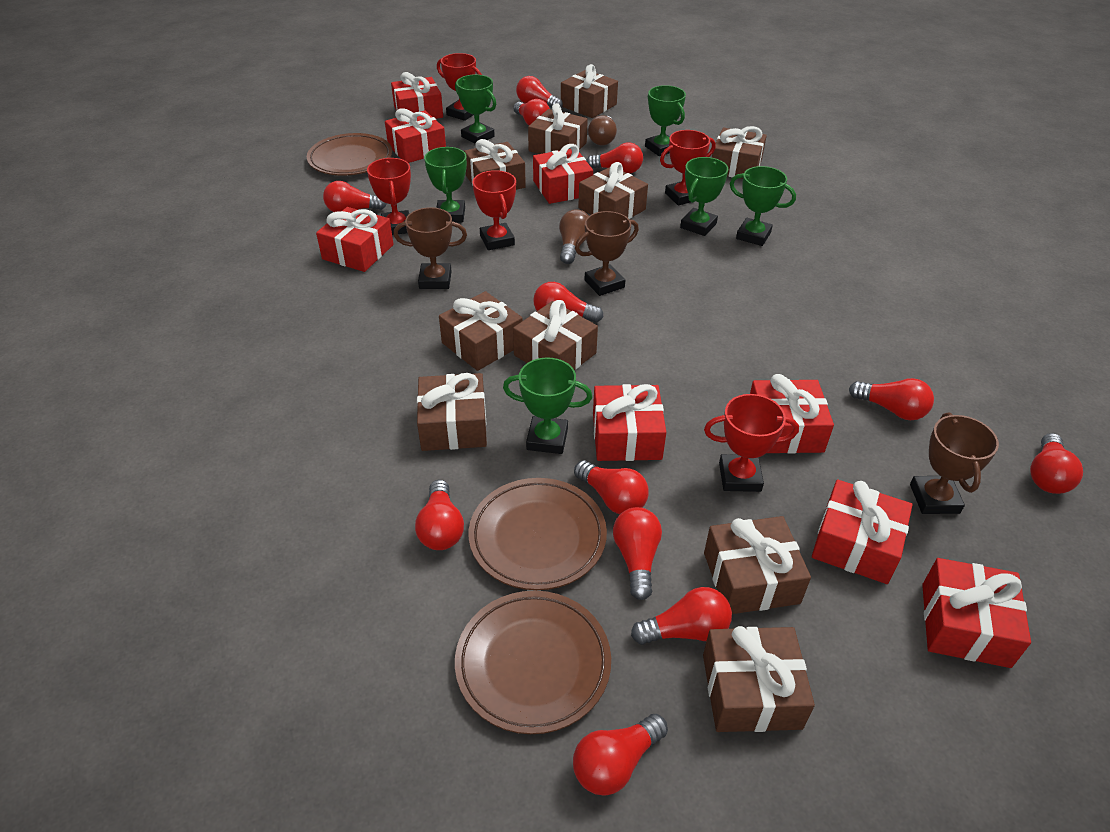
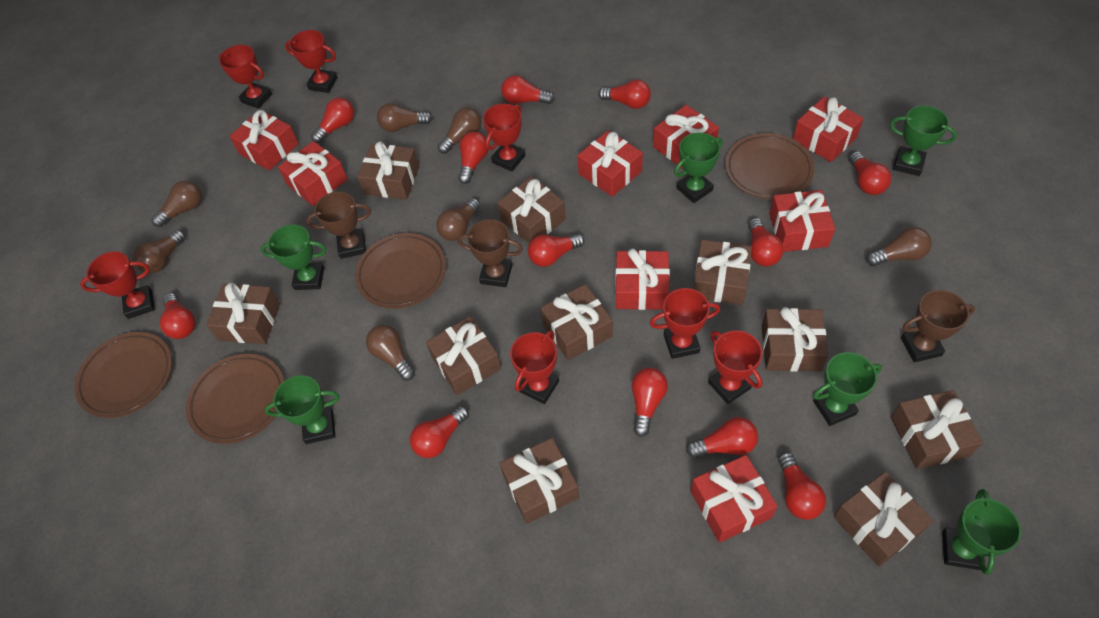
brown light bulb: [559,209,589,264] [588,115,617,145] = 2 -> [133,229,185,273] [151,181,202,227] [366,325,415,381] [377,103,432,132] [436,198,480,241] [438,108,481,154] [867,227,932,266] = 7
brown plate: [307,133,392,176] [455,591,611,734] [469,478,607,590] = 3 -> [74,332,172,418] [186,354,284,444] [355,233,446,309] [725,133,815,199] = 4
red trophy: [367,158,411,235] [437,53,482,121] [472,170,516,250] [660,130,716,206] [704,394,799,492] = 5 -> [80,251,155,319] [218,45,272,109] [285,30,338,93] [483,104,526,172] [510,330,559,404] [650,288,720,359] [708,330,763,404] = 7

